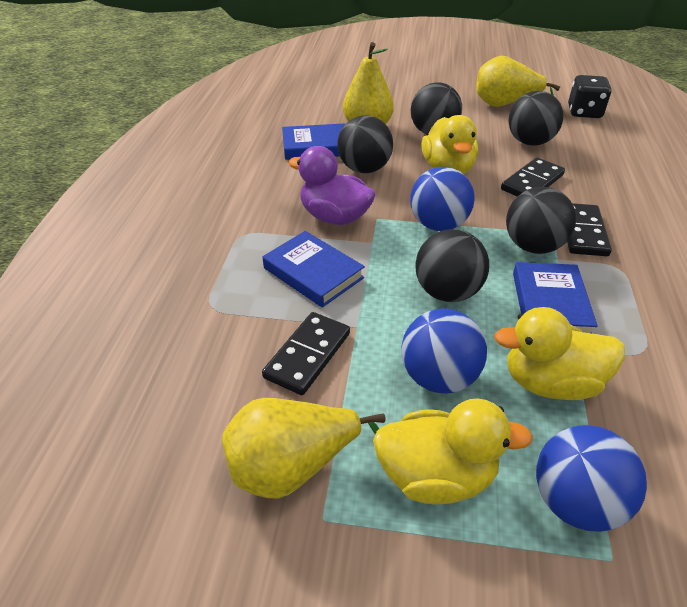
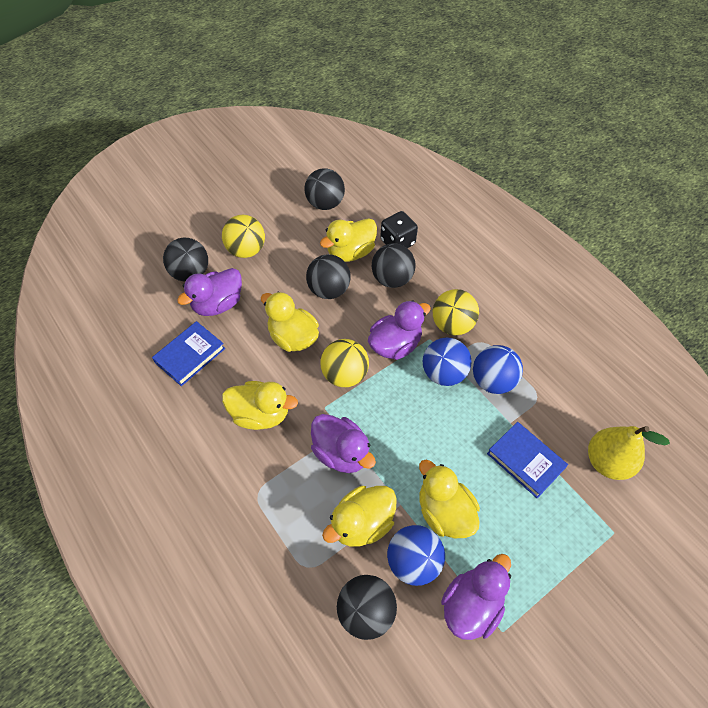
black domino: [262,312,350,395] [501,158,565,197] [567,203,612,256] = 3 -> none = 0
blue book: [263,231,365,308] [282,123,345,160] [513,262,598,334] = 3 -> [152,321,225,386] [487,422,568,498] = 2
purple duck: [288,146,376,225] = 1 -> [177,268,242,316] [311,414,376,473] [368,301,431,360] [441,554,511,640] = 4
yellow ball: none = 0 -> [222,215,265,258] [321,339,369,387] [433,289,479,335] = 3
yellow duck: [373,398,533,504] [421,115,478,174] [494,307,625,400] = 3 -> [222,381,298,430] [261,291,319,352] [320,218,377,262] [322,486,397,547] [419,460,480,538] = 5
yellow pear: [222,398,386,499] [343,42,394,124] [476,56,560,107] = 3 -> [588,426,670,480] = 1

